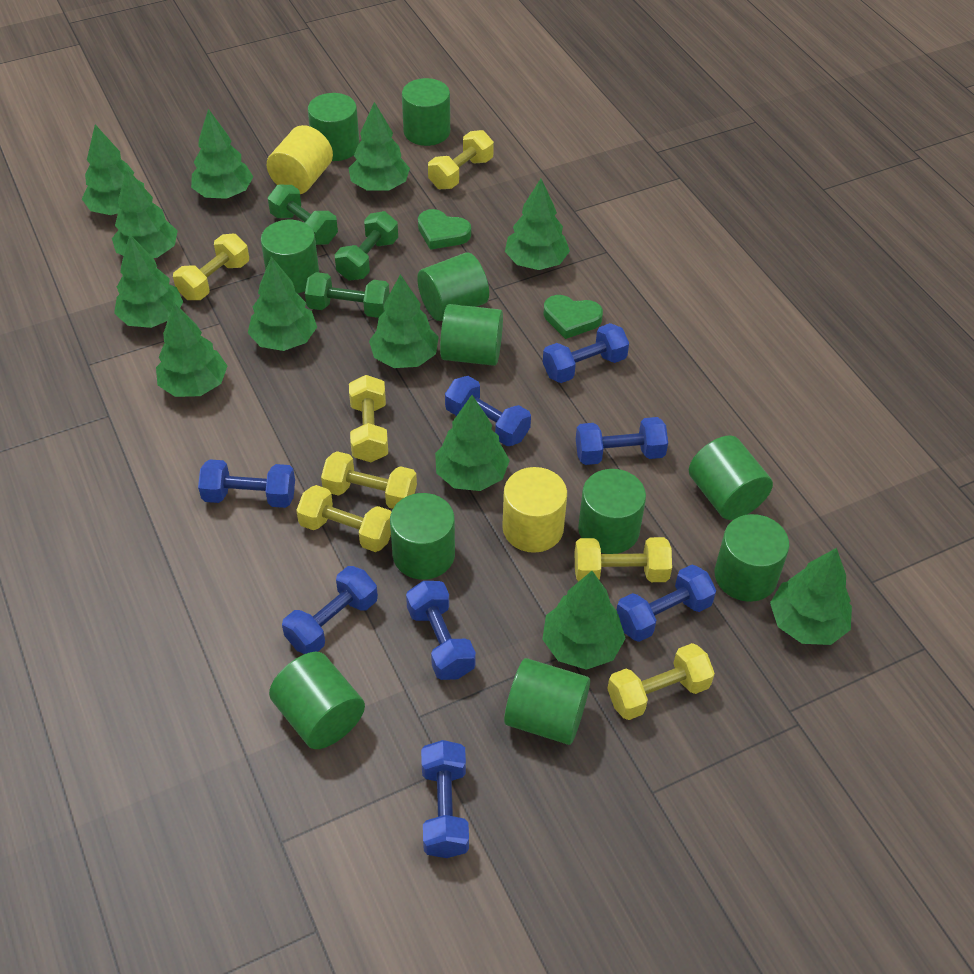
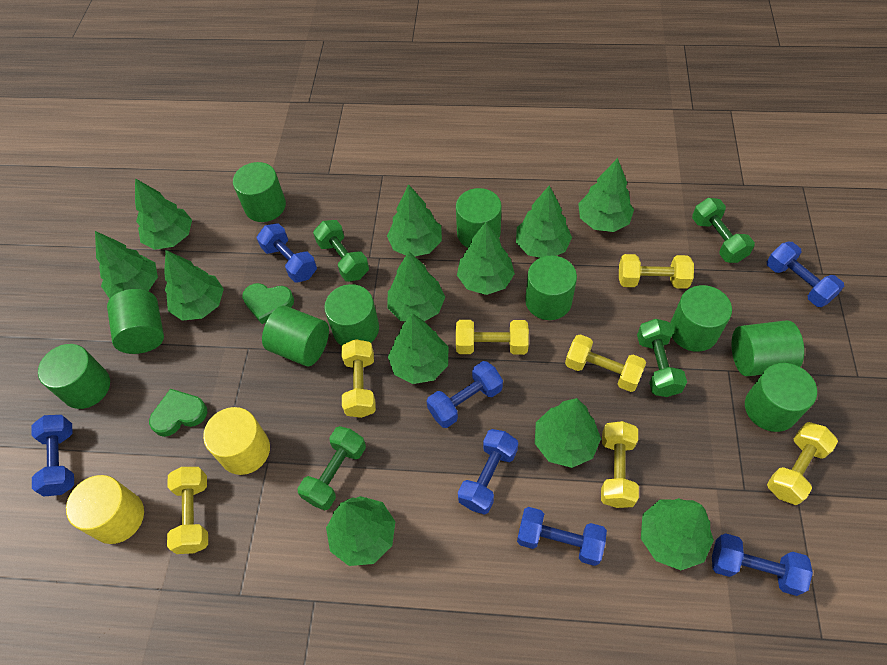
blue dumbbell: [198,459,295,508] [282,566,378,654] [406,581,476,680] [421,740,469,858] [445,376,531,446] [543,323,629,383] [576,417,668,465] [617,565,716,642] = 8 -> [31,415,74,497] [257,223,317,283] [426,361,503,428] [458,429,518,515] [517,507,607,566] [712,533,813,596] [767,242,844,307] = 7
green cylinder: [261,220,319,293] [269,652,365,749] [308,93,360,161] [390,493,455,580] [402,78,450,146] [417,253,489,321] [440,304,503,366] [504,658,590,745] [578,469,646,554] [689,436,773,520] [715,514,789,602] = 11 -> [38,344,110,409] [107,289,164,354] [233,162,286,222] [262,305,329,366] [324,284,379,346] [456,188,502,248] [525,256,577,320] [670,285,732,352] [731,320,804,376] [745,363,817,432] = 10
green dumbbell: [268,185,338,245] [305,272,390,318] [335,211,398,281] = 3 -> [297,426,366,510] [313,220,369,282] [637,319,687,397] [692,198,755,263] = 4

